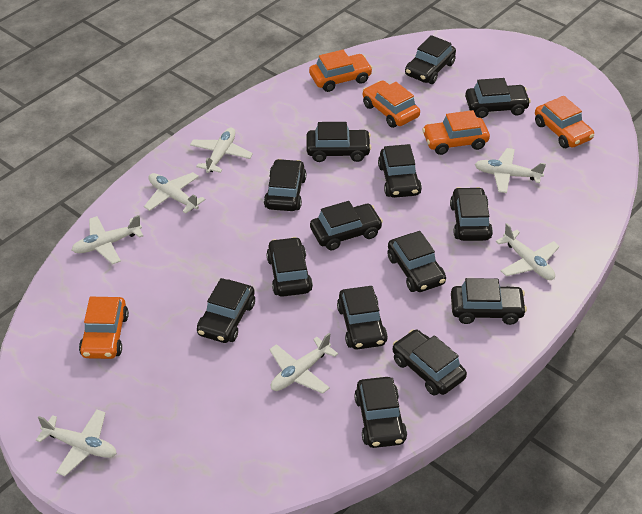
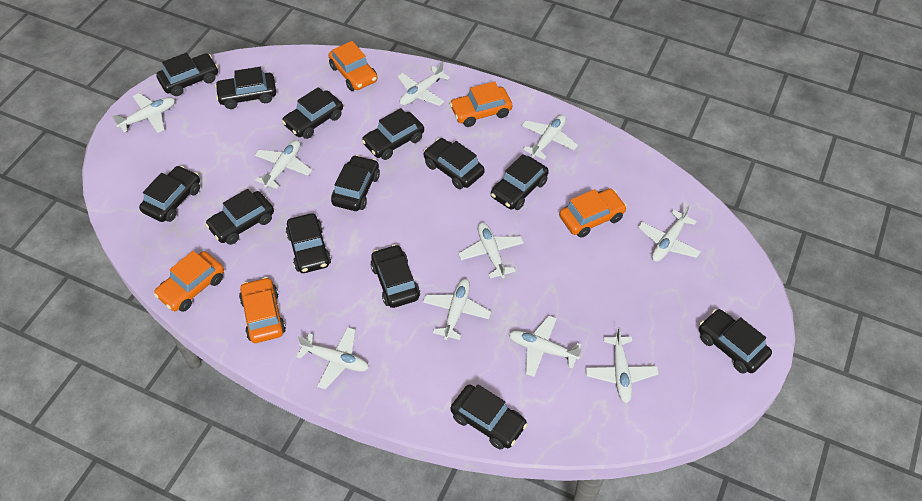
black car: [197,278,255,343] [264,159,306,211] [266,237,313,297] [307,122,371,162] [310,201,383,250] [337,286,388,349] [354,377,407,448] [378,144,422,198] [388,231,446,292] [393,329,467,396] [405,35,456,84] [450,187,493,241] [451,278,527,325] [465,78,531,118] = 14 -> [139,166,200,222] [156,53,218,96] [205,189,274,245] [215,67,276,109] [282,87,343,139] [286,213,331,273] [331,155,380,211] [362,108,424,160] [370,244,420,308] [423,138,485,189] [450,384,527,450] [491,154,549,210] [699,309,772,373] = 13
white plane: [36,409,117,476] [72,215,143,264] [144,172,205,214] [190,128,253,173] [269,333,338,394] [475,148,546,193] [496,223,560,280] = 7 -> [112,93,175,133] [255,140,312,189] [296,327,369,389] [397,61,450,106] [423,279,491,340] [458,222,524,278] [509,315,582,377] [522,115,578,160] [585,327,659,403] [638,205,700,262] = 10

